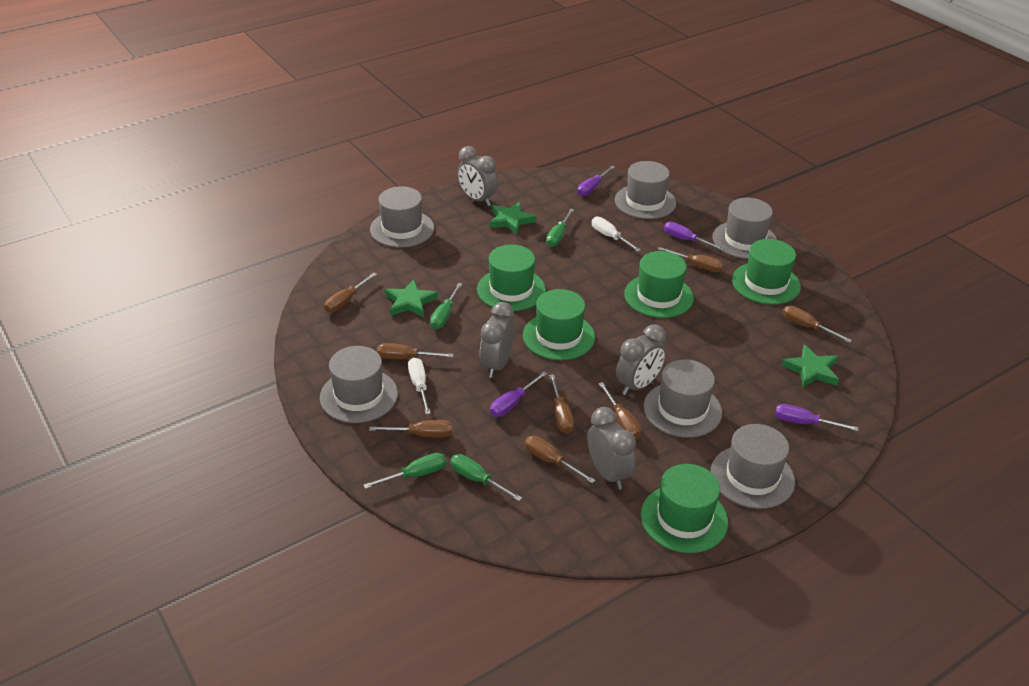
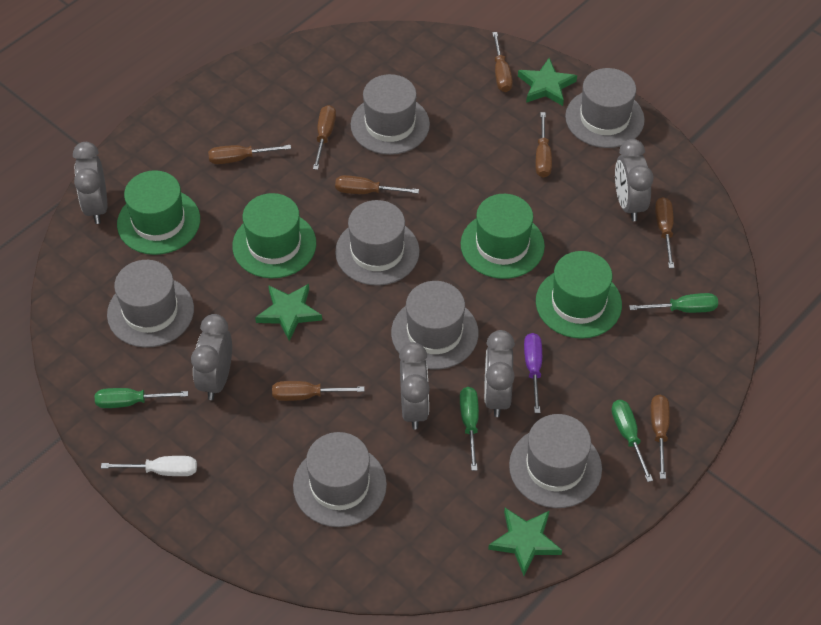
green hat: [477,245,546,311] [523,289,595,360] [624,251,694,318] [641,464,728,553] [732,239,801,305] = 5 -> [117,170,200,255] [232,193,316,278] [461,194,545,279] [536,251,622,339] = 4
grey clock: [457,146,498,206] [480,302,514,378] [587,407,636,489] [616,324,666,395] = 4 -> [73,142,107,224] [191,314,232,400] [399,342,430,430] [484,330,515,417] [615,139,654,221] = 5
grey hat: [320,346,398,423] [370,186,434,248] [615,161,676,219] [644,359,722,438] [711,424,795,509] [712,198,777,259] = 6 -> [107,260,194,348] [293,432,387,527] [335,200,420,286] [351,74,430,155] [391,281,479,369] [509,414,602,508] [565,68,645,148] = 7
purple screwdriver: [490,371,547,417] [577,166,615,196] [664,222,725,251] [775,404,859,431] = 4 -> [524,333,542,413] = 1
white screwdriver: [408,358,431,414] [592,217,641,251] = 2 -> [101,456,197,476] = 1

